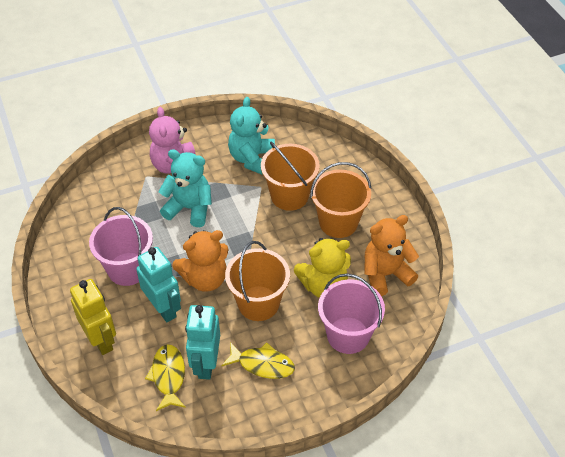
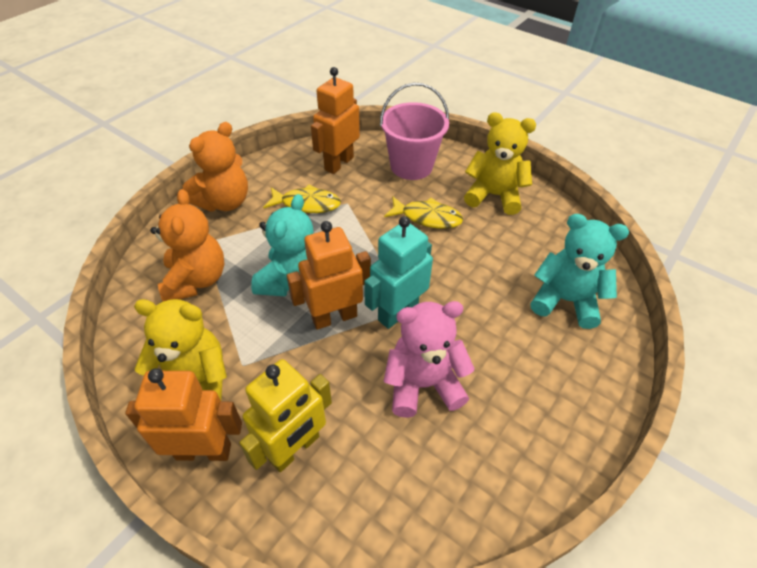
orange bucket: [225,241,290,321] [261,142,320,211] [310,162,371,238] = 3 -> none = 0
orange robot: none = 0 -> [125,368,242,461] [287,221,371,330] [311,67,360,174] = 3
pink bucket: [89,207,153,286] [318,273,385,354] = 2 -> [380,83,449,180] = 1
turquoise robot: [136,247,181,322] [185,305,220,380] = 2 -> [364,216,433,329] = 1
yellow teddy bear: [294,238,351,298] = 1 -> [134,299,227,400] [464,112,536,215] = 2

